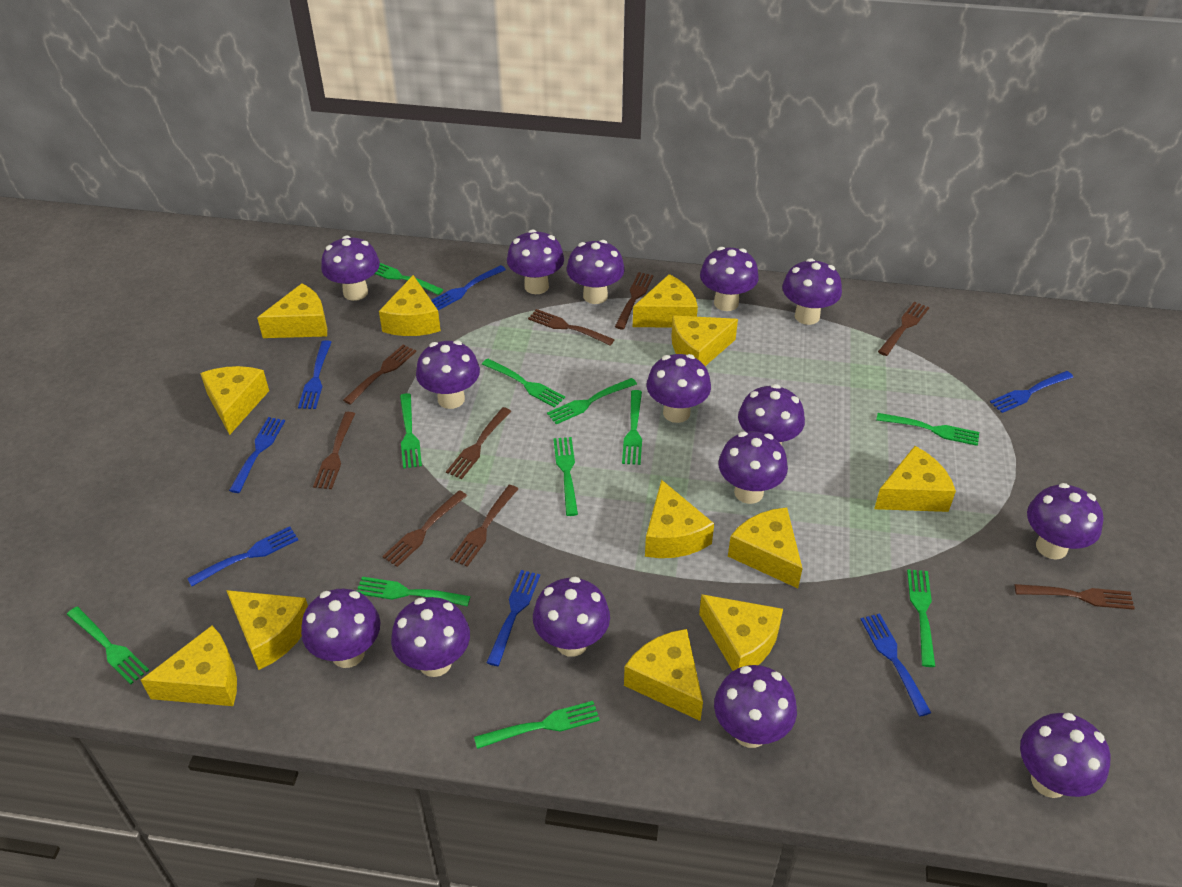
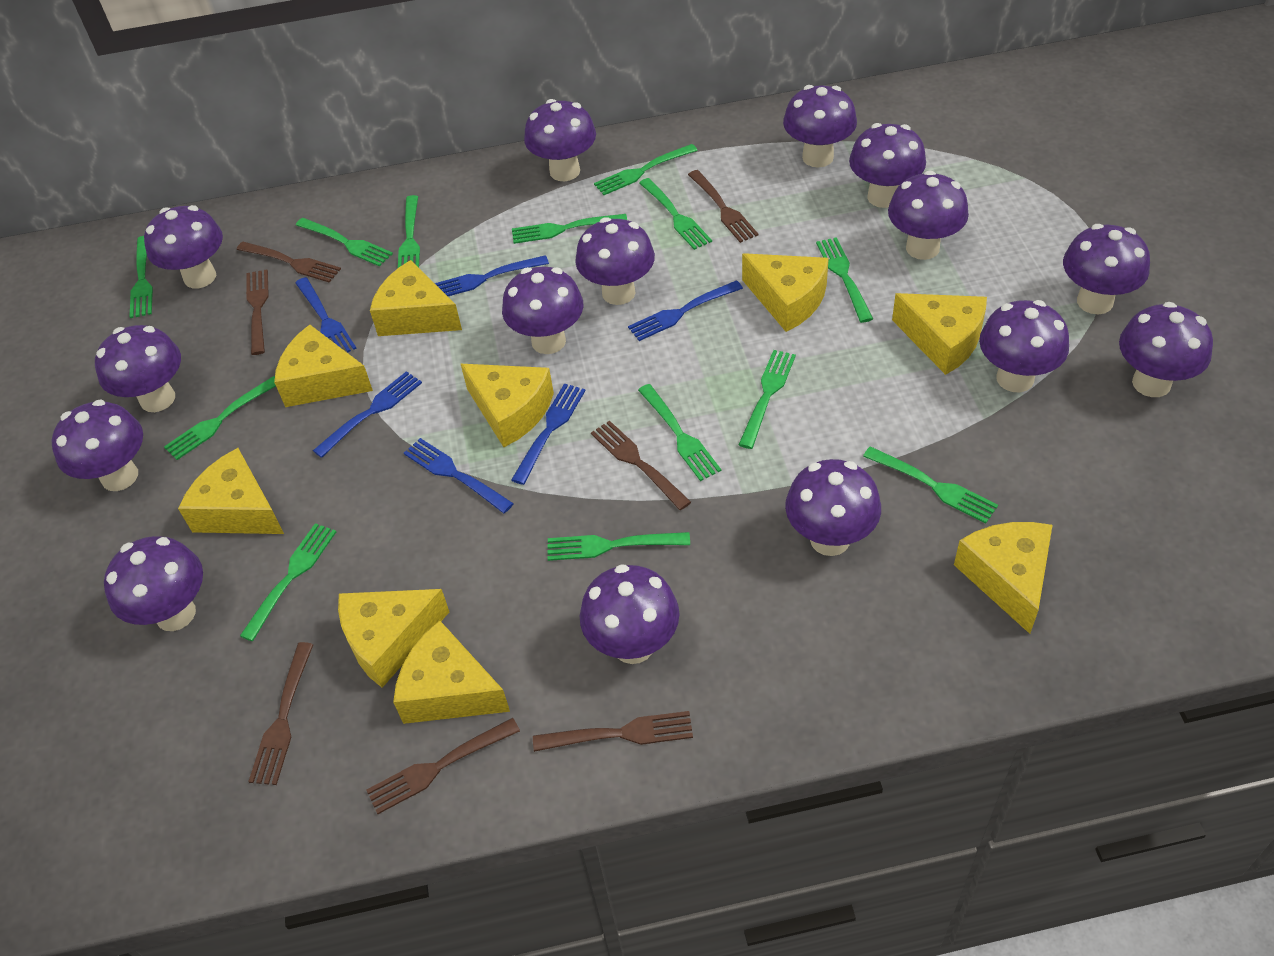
blue fork: [187,526,298,586] [229,417,285,493] [298,340,331,409] [431,265,506,310] [486,570,540,666] [860,613,931,716] [990,371,1073,413] = 7 -> [295,277,357,352] [313,371,422,458] [404,438,514,513] [435,255,549,296] [511,383,586,485] [628,280,743,341] = 6
brown fork: [313,412,355,489] [343,345,416,405] [382,490,467,567] [446,407,511,479] [450,485,518,567] [528,309,615,345] [615,272,654,329] [878,301,929,356] [1015,584,1135,610] = 9 -> [237,242,341,283] [246,269,269,355] [248,642,314,785] [366,718,520,814] [533,711,693,752] [591,420,691,510] [688,170,759,243] = 7
green fork: [67,607,149,684] [357,577,471,606] [375,263,443,295] [400,393,422,469] [474,701,600,749] [482,359,565,408] [547,378,637,425] [553,437,578,516] [622,390,642,465] [876,413,979,446] [907,569,935,667] = 11 -> [129,236,153,318] [164,376,276,460] [240,523,336,641] [296,218,393,267] [398,195,420,268] [512,214,627,244] [548,532,690,561] [594,144,698,195] [638,384,721,481] [639,178,712,250] [739,350,796,449] [816,237,873,323] [863,446,998,523] = 13
yellow cheese: [141,626,237,706] [200,366,269,435] [226,590,308,670] [257,283,327,338] [379,275,441,336] [624,629,703,721] [633,274,698,328] [645,480,714,558] [671,315,738,366] [699,594,783,671] [728,507,803,588] [874,446,956,512] = 12 -> [178,448,284,534] [274,325,373,407] [338,589,449,688] [370,260,462,336] [393,621,510,724] [461,364,554,447] [742,253,829,332] [892,293,987,375] [954,522,1053,634] = 9

